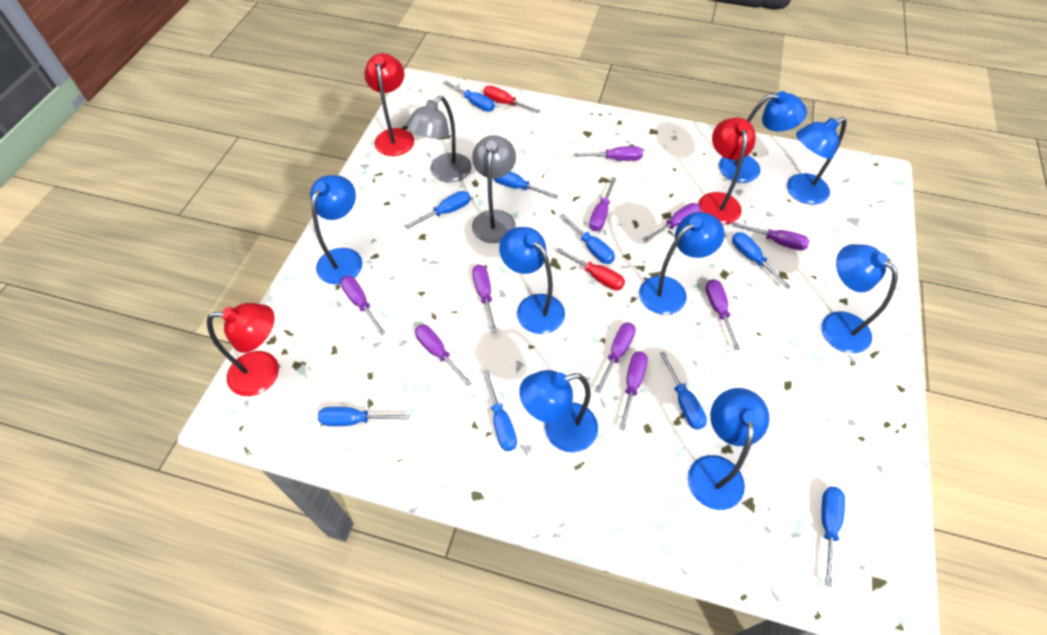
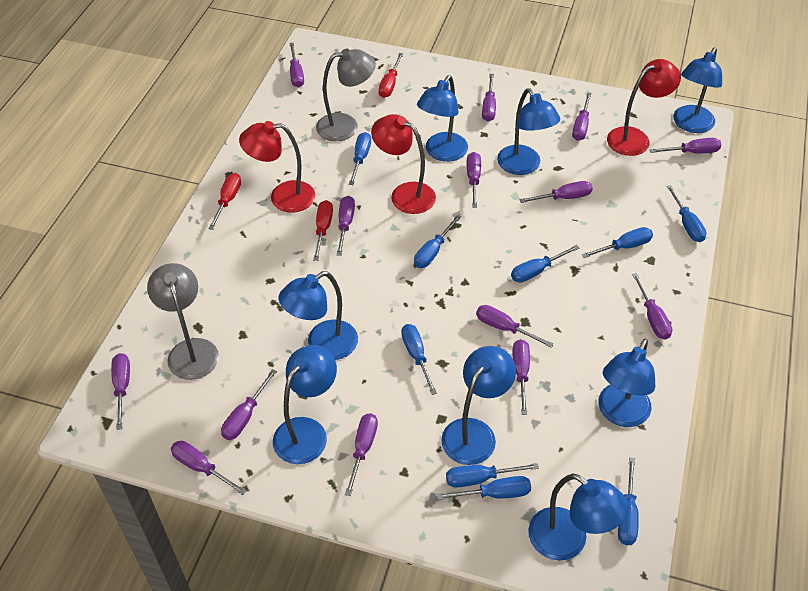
purple screwdriver: [340,276,386,335] [415,325,472,386] [472,265,497,332] [574,146,643,161] [589,177,617,231] [595,322,636,393] [619,351,648,430] [642,203,701,242] [705,279,740,350] [732,222,810,251] = 10 -> [111,353,130,430] [171,441,247,495] [221,369,277,440] [289,43,304,87] [337,196,355,256] [345,413,378,496] [467,152,481,208] [476,305,554,348] [482,74,496,122] [512,339,530,415] [520,181,593,203] [572,92,592,141] [632,273,672,340] [650,138,721,153] = 14
red screwdriver: [483,86,540,113] [556,248,625,290] = 2 -> [208,173,241,230] [313,200,333,261] [378,53,403,98] = 3

